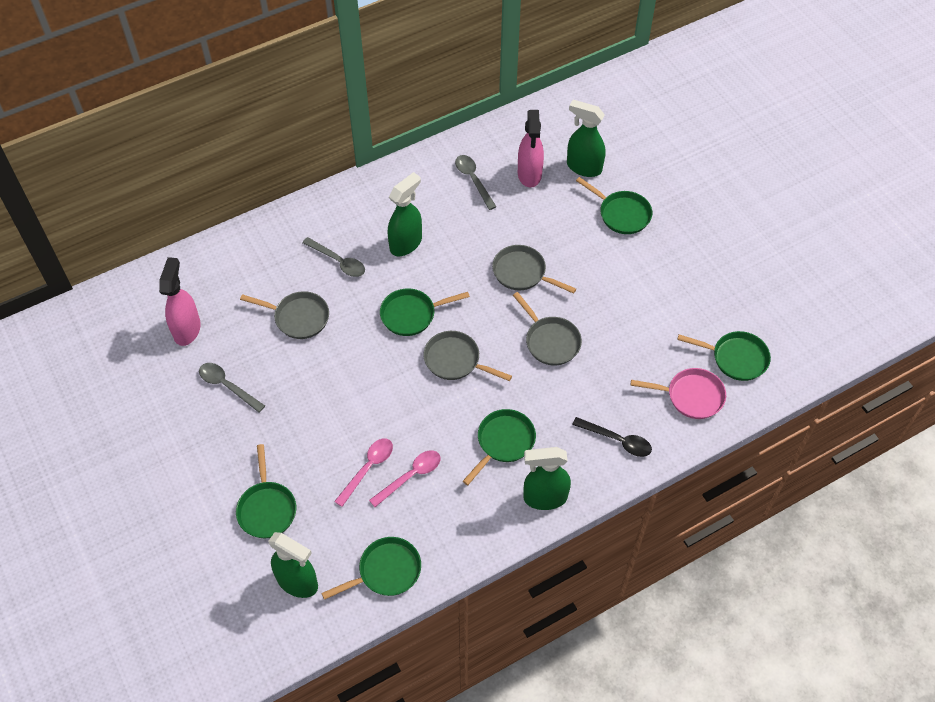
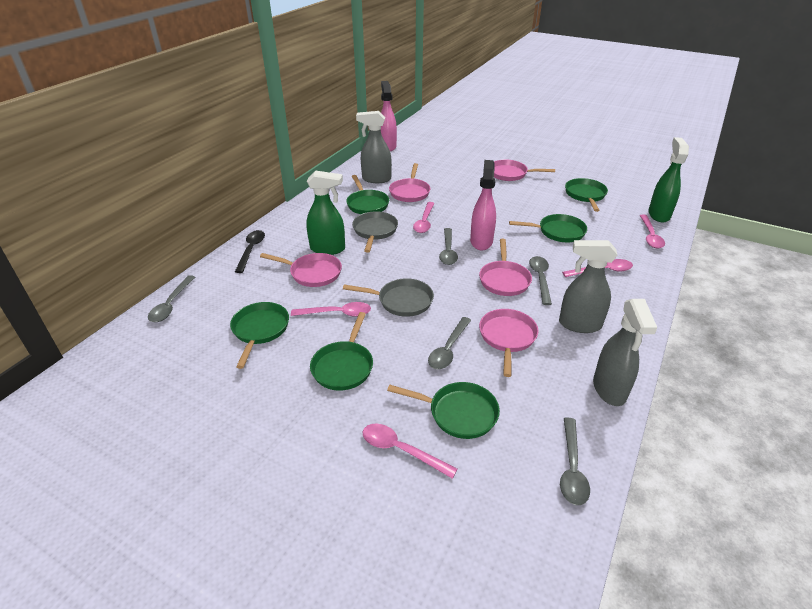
green spray bottle: [268,532,318,598] [388,172,422,256] [523,447,571,510] [567,100,605,177] = 4 -> [306,170,345,255] [648,137,689,222] = 2
grey pan: [240,291,329,339] [423,331,512,381] [492,245,576,294] [513,292,582,365] = 4 -> [343,278,434,317] [352,211,398,253] = 2
grey spoon: [199,363,265,413] [303,237,365,277] [455,155,497,210] = 3 -> [148,275,195,322] [428,317,471,369] [439,228,458,265] [529,256,552,305] [560,418,590,505] = 5
grey spray bottle: none = 0 -> [356,111,392,183] [559,240,617,333] [593,299,657,406] = 3
pink pan: [631,368,726,419] = 1 -> [260,253,342,287] [389,163,430,202] [479,239,532,296] [479,309,539,377] [494,160,555,181] = 5
pink spoon: [334,438,393,507] [369,450,441,507] = 2 -> [291,302,371,317] [363,424,458,479] [413,202,435,233] [562,259,633,277] [640,214,665,249] = 5

